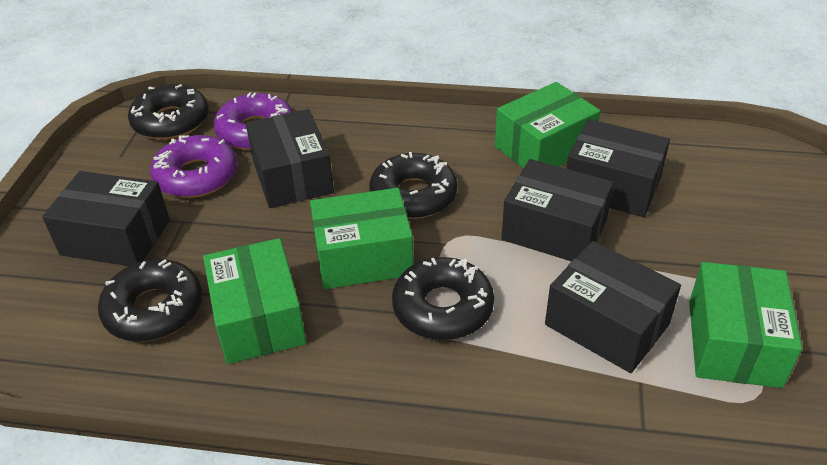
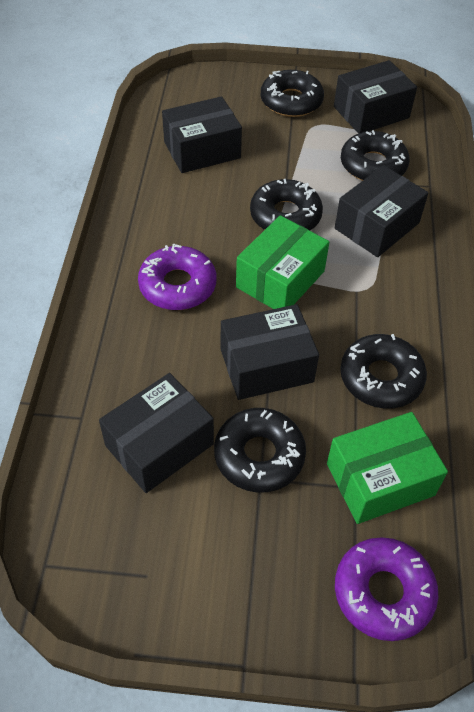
black donut: [98,259,202,342] [128,84,209,140] [369,152,458,219] [392,257,494,340] = 4 -> [214,408,306,493] [250,179,323,231] [261,70,324,117] [340,334,427,409] [341,130,410,181] = 5
green box: [203,238,306,364] [310,188,414,289] [495,82,600,169] [689,262,802,388] = 4 -> [236,215,329,309] [327,412,448,524] = 2

